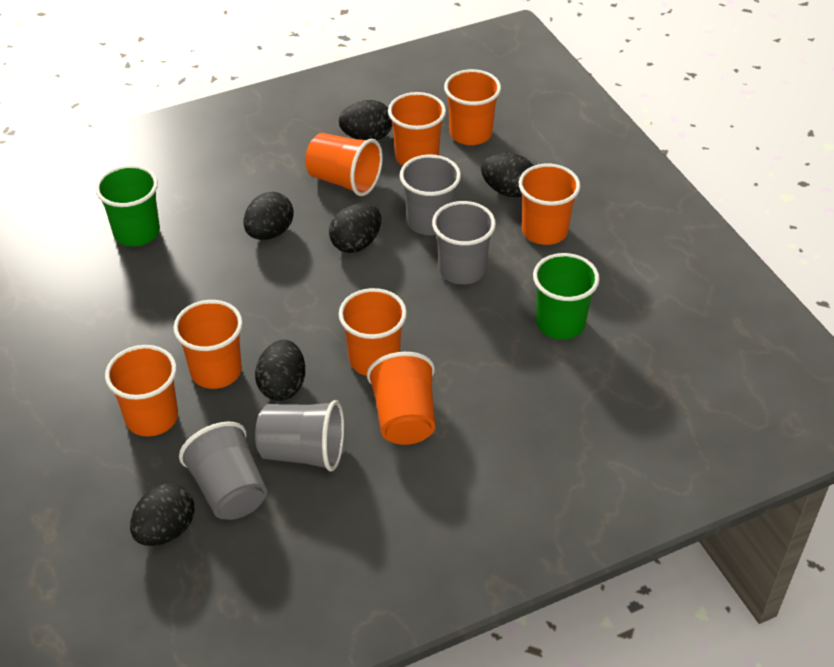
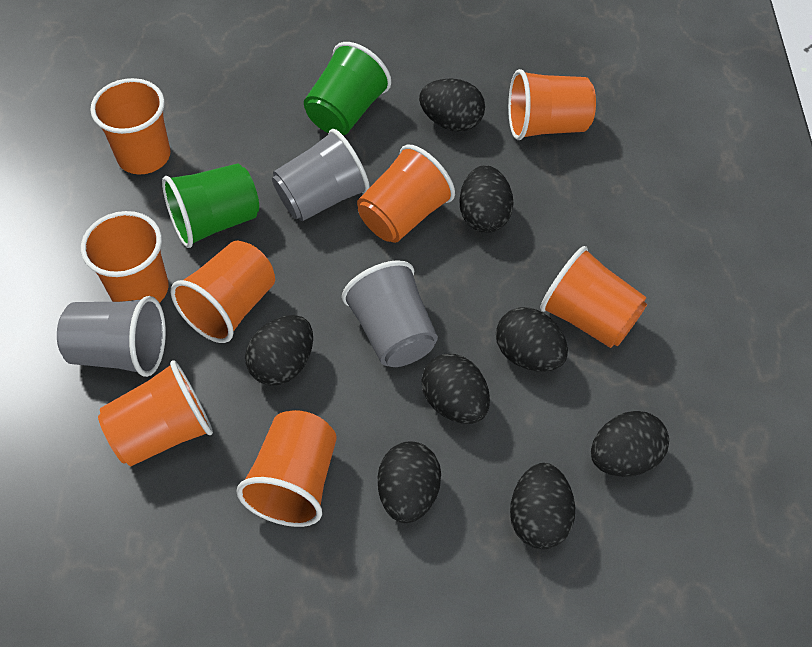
black egg: [130,483,195,546] [243,192,294,240] [255,340,305,401] [329,203,381,253] [339,100,392,140] [481,153,534,197] = 6 -> [245,315,313,386] [378,441,441,523] [419,78,485,132] [421,354,490,424] [459,165,513,233] [496,307,568,372] [510,463,575,549] [591,411,669,477] = 8
grey cup: [179,422,267,520] [255,400,344,471] [400,154,461,235] [432,201,496,284] = 4 -> [57,296,166,377] [272,129,370,221] [342,260,438,367] = 3

